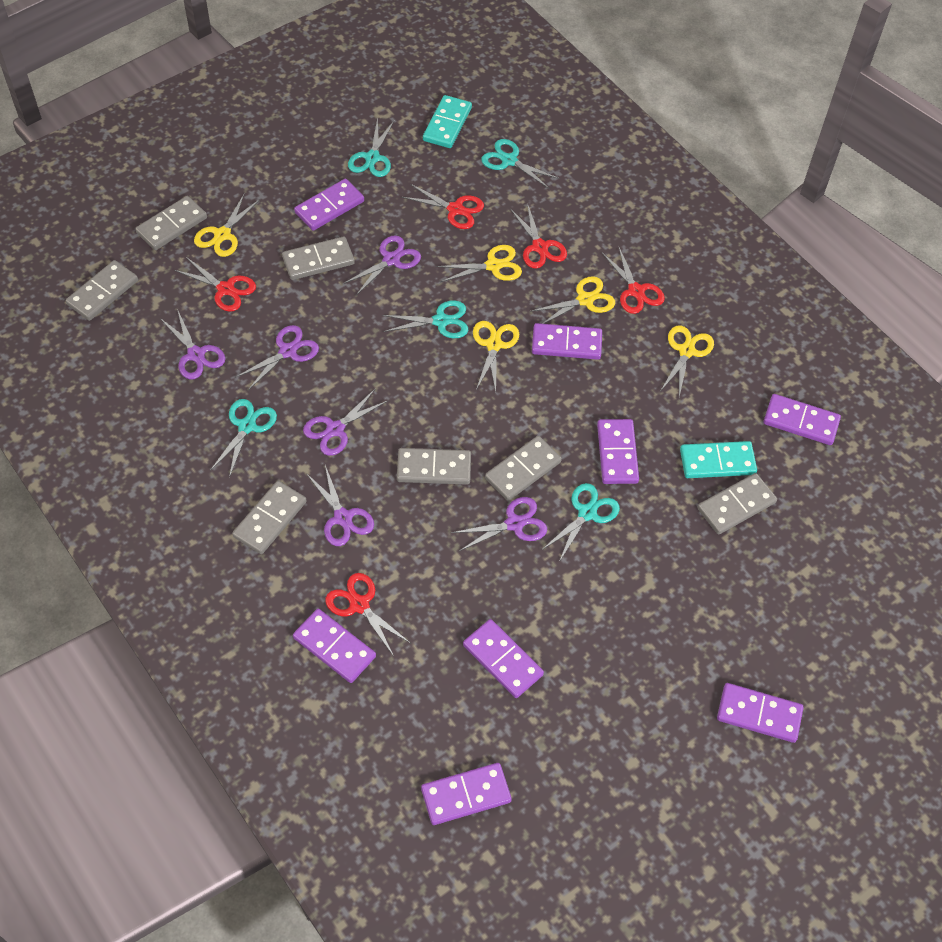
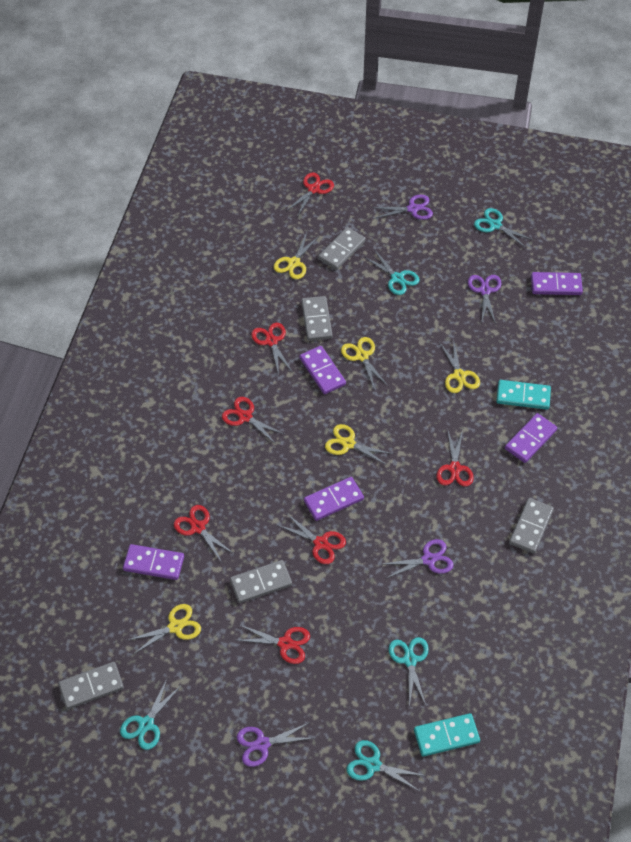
grey domino: [66,260,138,321] [135,196,207,250] [232,481,307,554] [282,236,355,280] [397,448,471,485] [485,436,562,501] [697,473,777,534] = 7 -> [58,662,124,709] [230,560,292,603] [302,296,333,341] [318,227,366,270] [509,498,554,554] = 5
purple domino: [293,608,376,683] [294,179,364,231] [421,763,512,825] [463,619,544,698] [532,323,602,360] [597,419,639,484] [717,683,804,743] [763,394,841,445] = 8 -> [123,544,184,580] [300,346,346,394] [304,477,364,521] [505,413,557,463] [531,272,583,295] = 5
purple scissors: [160,309,226,380] [235,325,319,390] [303,389,389,456] [306,465,374,546] [343,236,421,295] [451,497,547,552] = 6 -> [237,722,313,767] [372,195,433,220] [383,539,454,579] [468,275,502,324] = 4
red scissors: [174,257,256,312] [326,573,410,656] [402,184,484,229] [510,203,567,269] [602,247,665,314] = 5 -> [174,505,234,561] [222,397,286,444] [237,625,310,664] [251,323,292,375] [278,513,346,564] [286,172,334,217] [436,430,474,486] = 7

